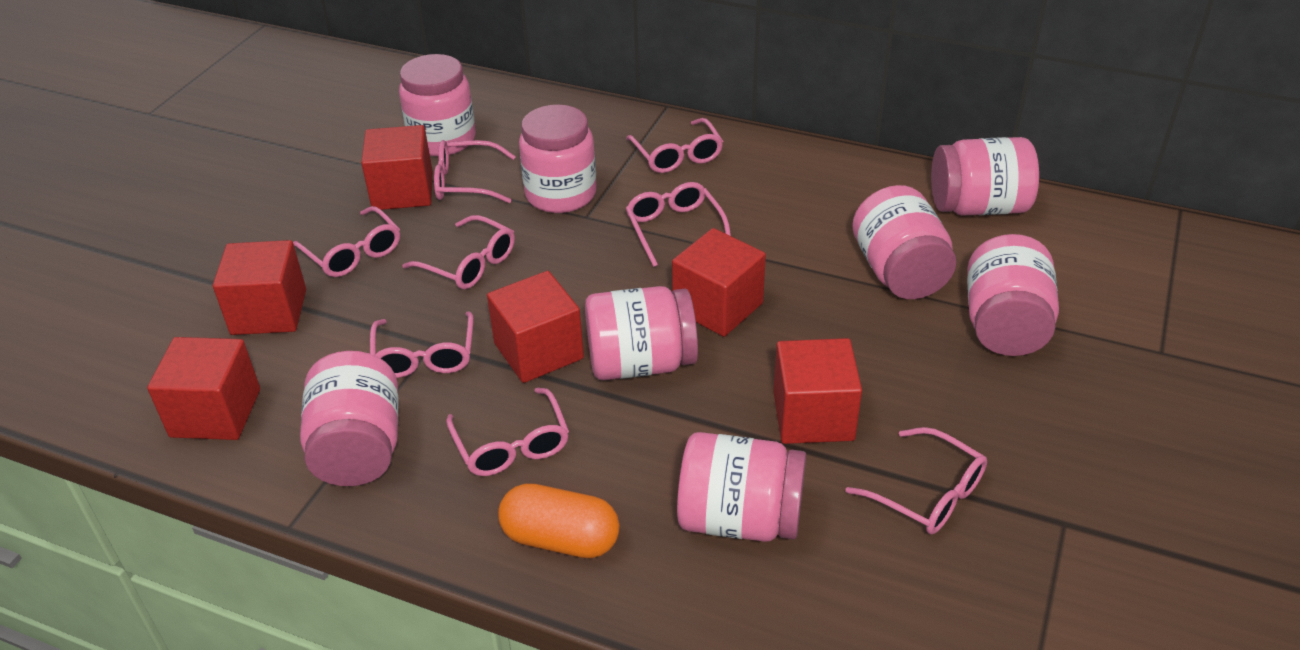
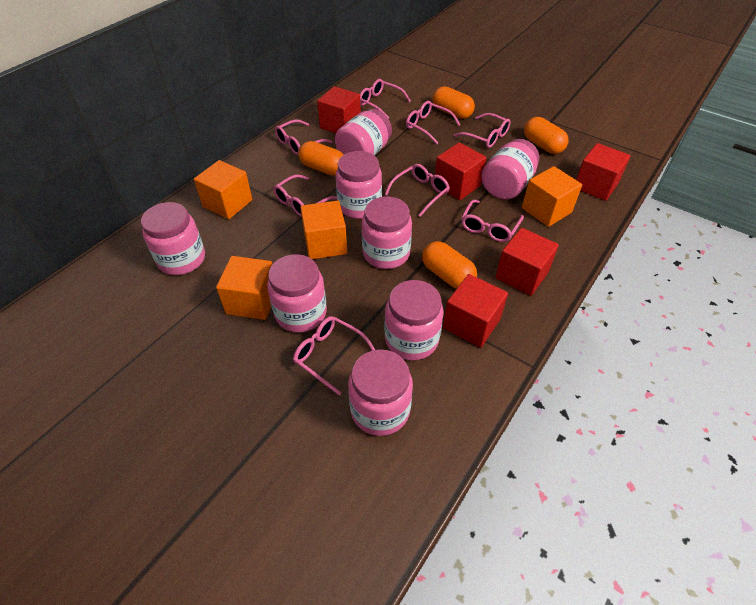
orange capsule: [498,483,620,558] = 1 -> [299,141,343,176] [422,241,477,289] [433,86,475,119] [524,117,569,154] = 4
orange cube: none = 0 -> [194,160,252,219] [216,256,273,320] [300,200,347,259] [522,166,582,227] = 4
red cube: [147,337,260,440] [213,240,306,335] [361,125,433,210] [487,271,584,383] [672,228,766,337] [773,338,862,444] = 6 -> [317,86,361,133] [435,142,486,200] [443,274,508,348] [495,228,559,296] [576,143,631,201] = 5

